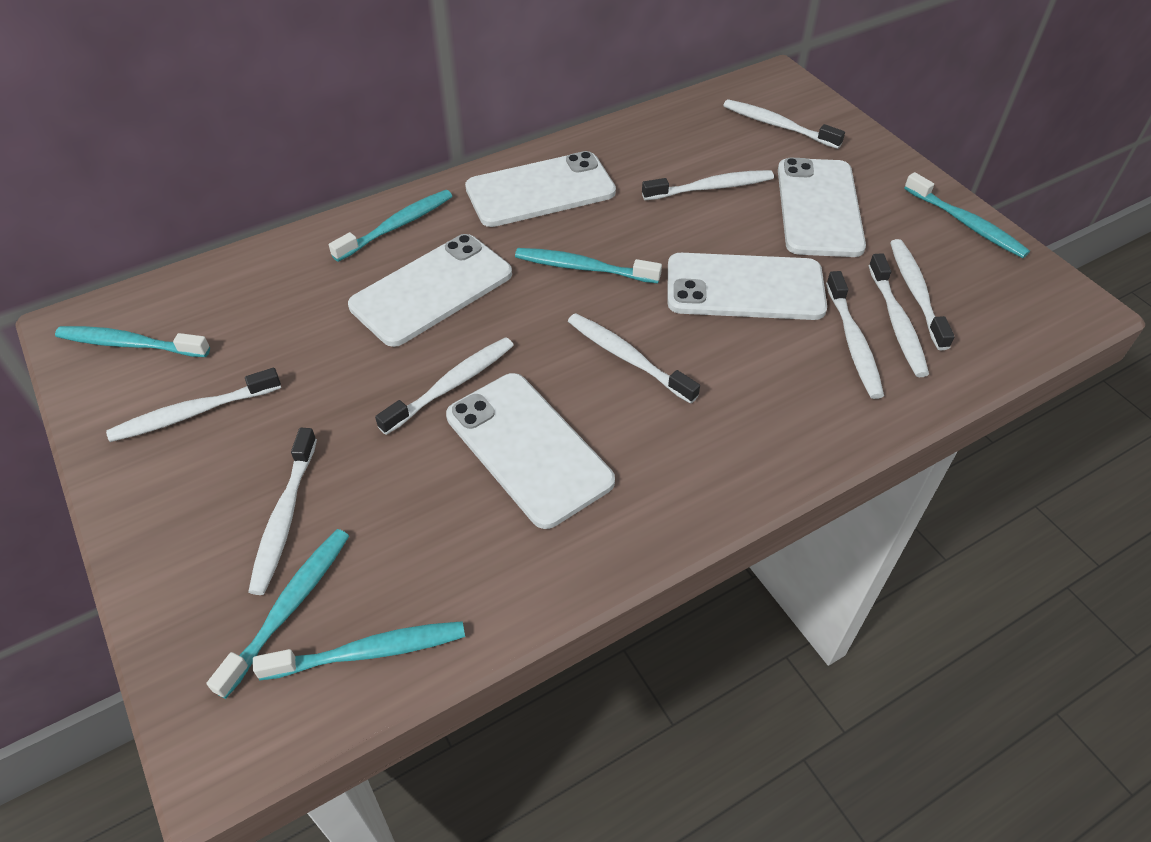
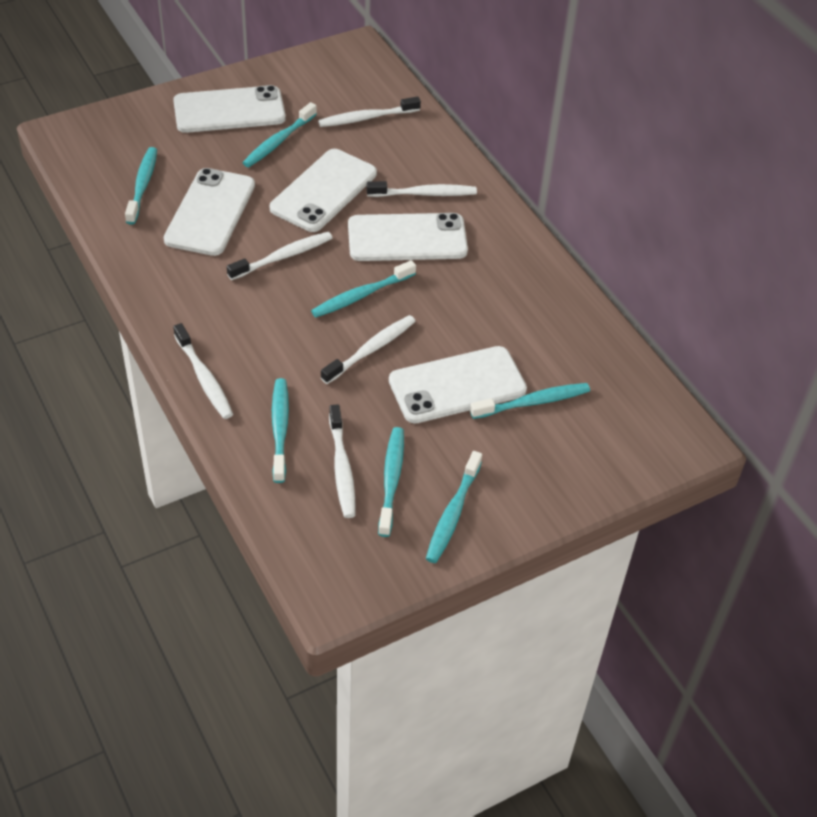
turquoise toothbrush: [55,326,210,357] [206,529,349,699] [253,621,465,681] [329,190,452,262] [515,248,662,283] [904,172,1030,258] = 6 -> [125,147,157,225] [242,102,317,167] [272,378,289,483] [311,260,416,317] [378,427,404,537] [426,451,482,563] [470,383,590,419] = 7
white toothbrush: [106,368,281,442] [248,428,317,595] [375,337,514,435] [568,313,700,404] [642,170,774,200] [723,99,845,149] [826,271,884,399] [869,253,929,377] [890,239,955,350] = 9 -> [173,323,233,419] [227,232,332,280] [318,97,421,127] [321,315,416,384] [329,404,355,518] [367,181,477,197] = 6

